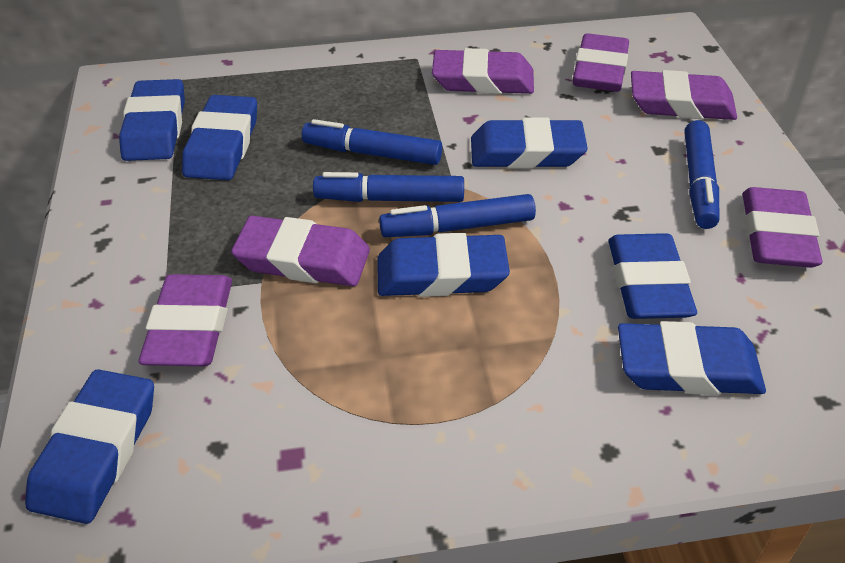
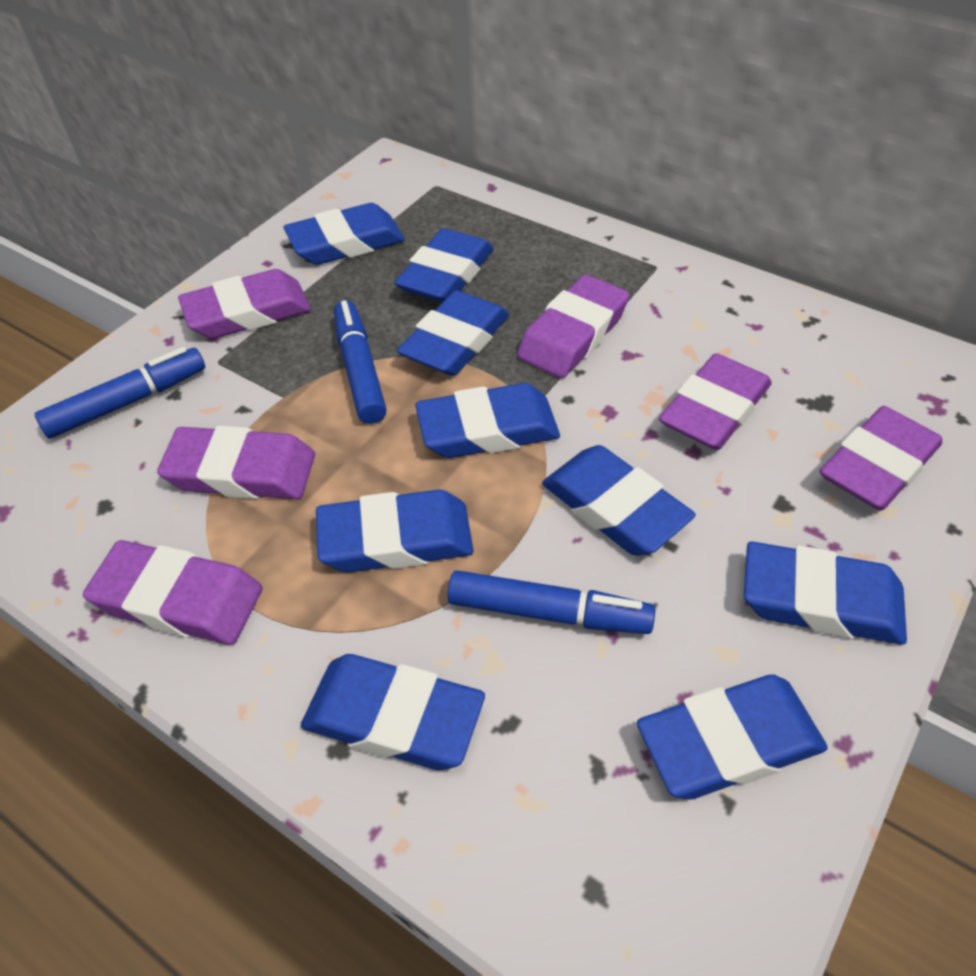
blue eraser: [25,369,154,524] [119,79,185,161] [182,95,257,180] [377,233,510,297] [471,117,588,169] [609,233,697,319] [618,321,766,395] = 7 -> [284,203,405,265] [301,654,485,770] [316,490,474,573] [394,228,494,302] [397,290,509,376] [415,383,560,458] [542,445,696,555] [637,675,828,800] [744,542,907,645] = 9
blue marker: [302,119,442,165] [313,172,464,202] [379,194,536,237] [685,120,719,229] = 4 -> [35,347,205,439] [334,300,387,424] [447,570,655,634] = 3

